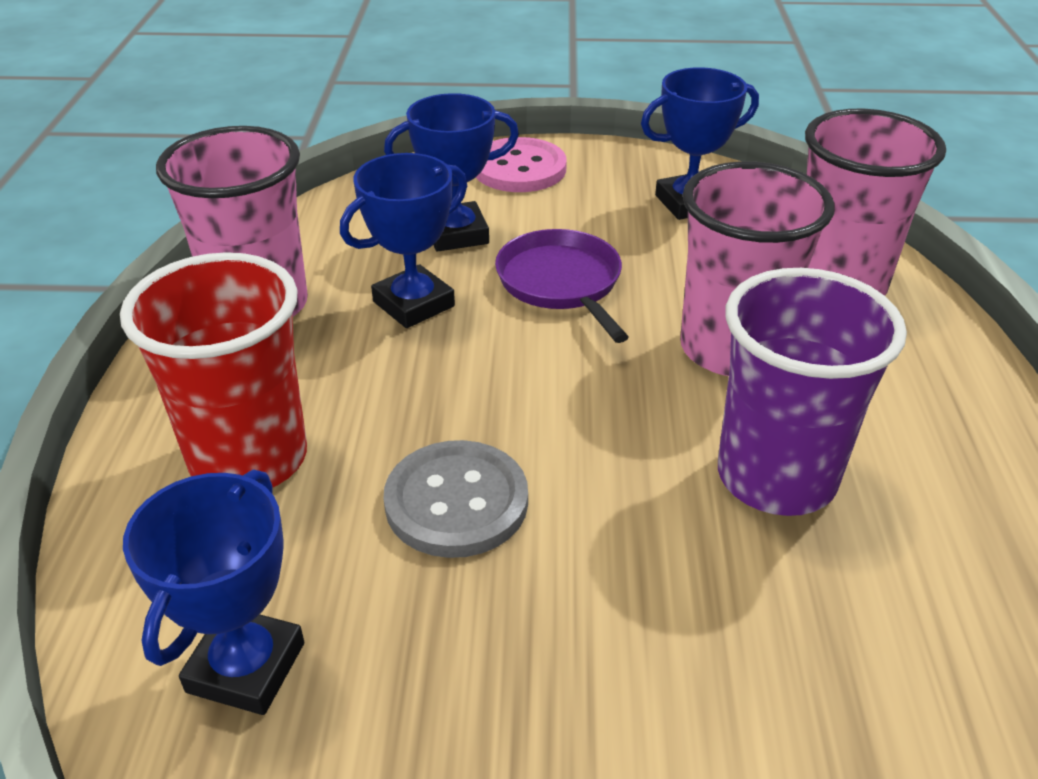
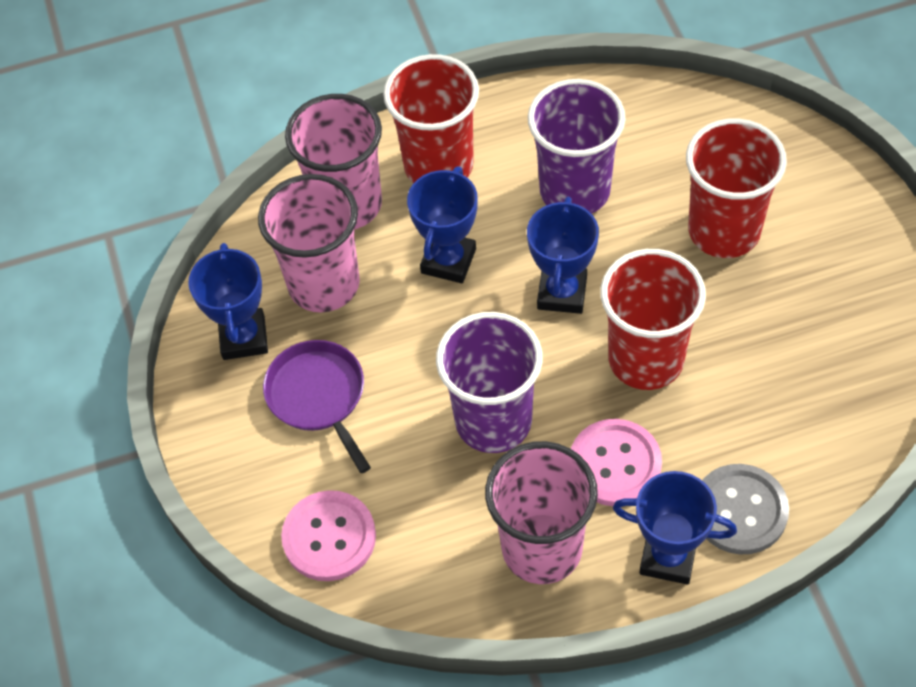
pink button: [476,137,567,192] = 1 -> [281,490,376,581] [571,419,662,506] = 2
purple cup: [718,268,907,516] = 1 -> [436,312,543,453] [528,79,626,214] = 2
red cup: [120,252,307,487] = 1 -> [383,54,479,183] [601,249,706,390] [686,119,787,258] = 3

